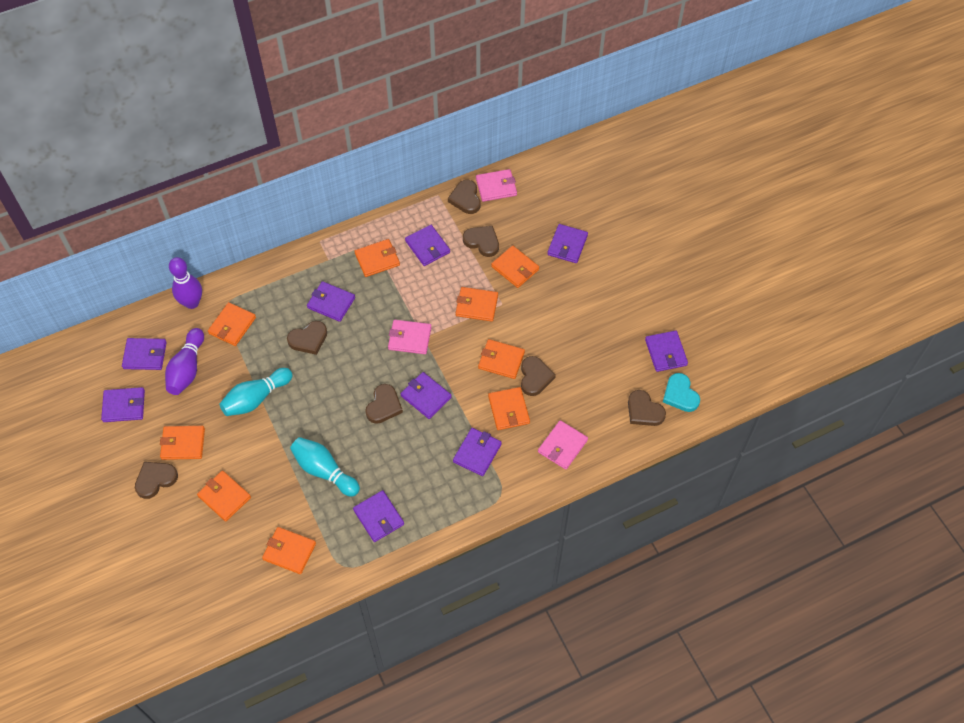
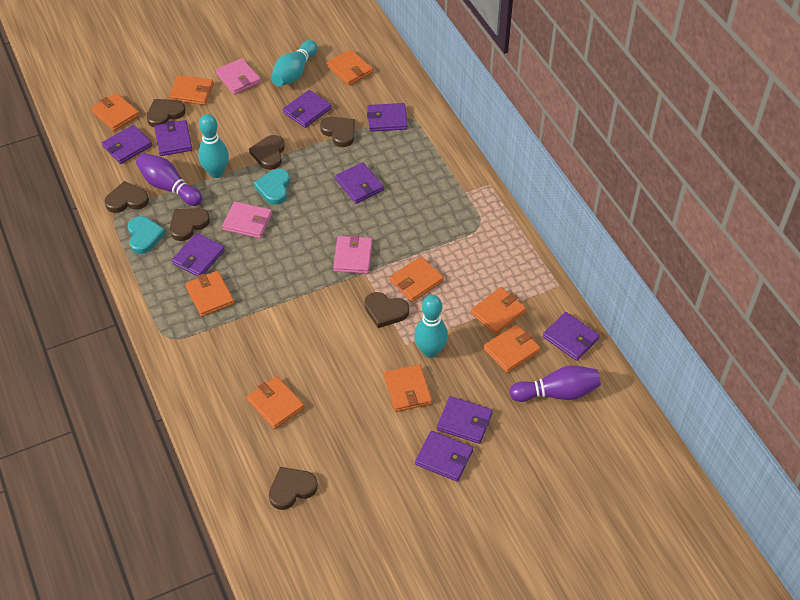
turquoise bowling pin: [219,368,293,416] [290,437,360,497] = 2 -> [198,114,229,178] [271,40,317,86] [414,295,448,358] = 3
turquoise heart: [663,373,700,412] = 1 -> [128,216,166,254] [253,169,290,205] = 2

